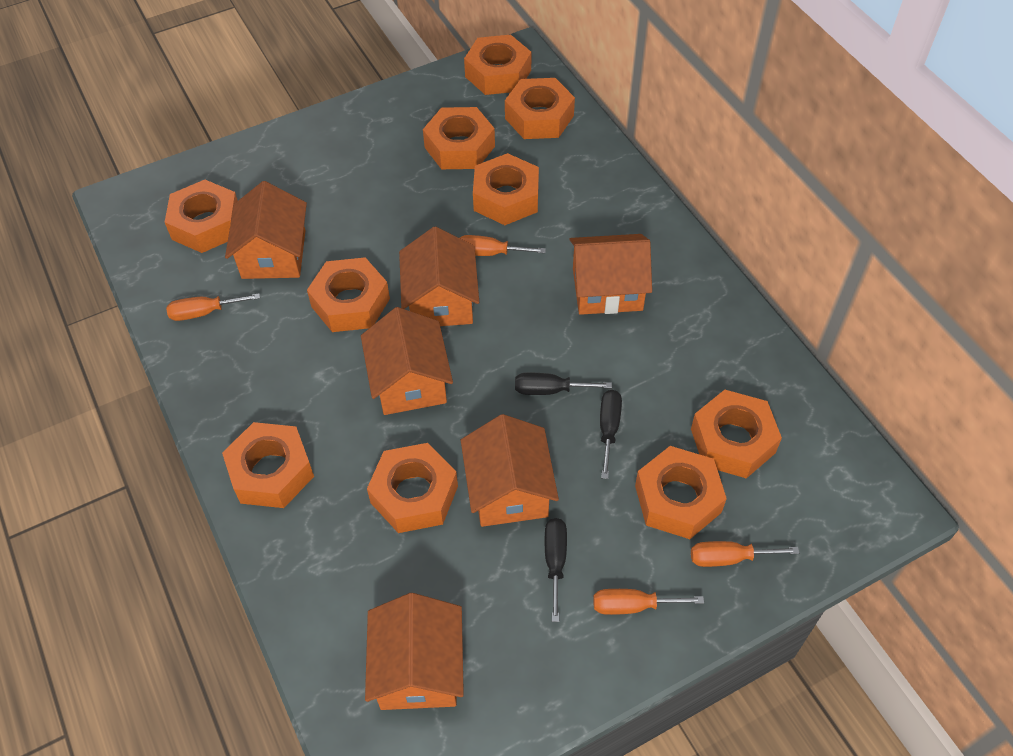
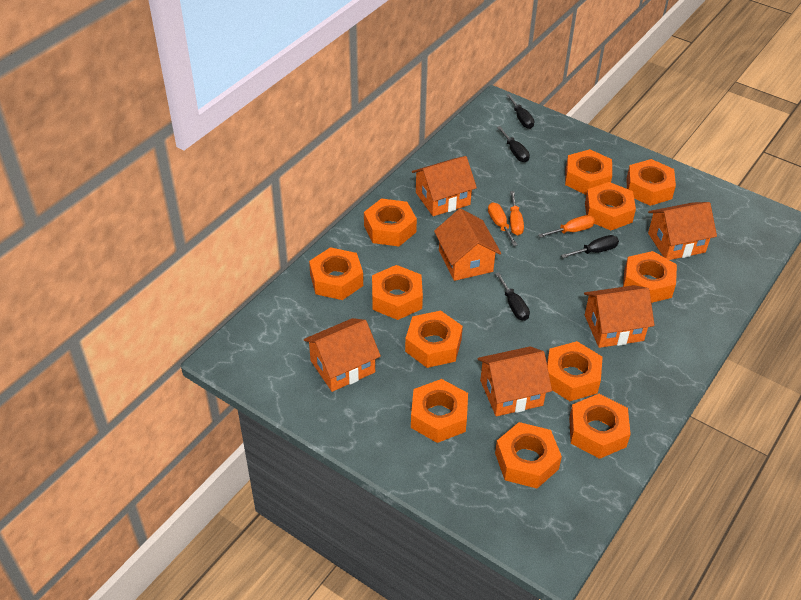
black screwdriver: [515,373,612,395] [545,518,567,622] [600,390,622,479] = 3 -> [495,272,530,321] [497,126,530,162] [507,94,534,129] [561,235,619,258] = 4
orange nut: [165,180,238,253] [222,422,314,508] [307,257,390,332] [367,443,458,533] [423,107,495,169] [464,35,531,95] [473,153,539,225] [505,78,575,139] [635,446,727,539] [691,390,782,478] = 10 -> [309,247,363,300] [364,198,417,246] [372,265,423,320] [405,311,463,368] [411,379,468,443] [495,422,562,488] [547,341,603,401] [565,149,612,195] [569,394,631,459] [585,182,636,230] [623,251,677,303] [626,159,676,206] = 12
orange screwdriver: [166,293,260,321] [460,235,546,256] [593,589,704,615] [691,541,799,567] = 4 -> [488,202,517,246] [510,191,524,235] [538,215,595,238] = 3

